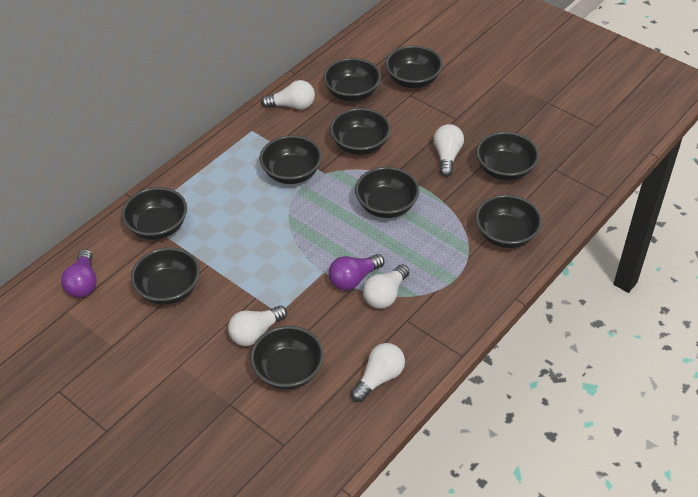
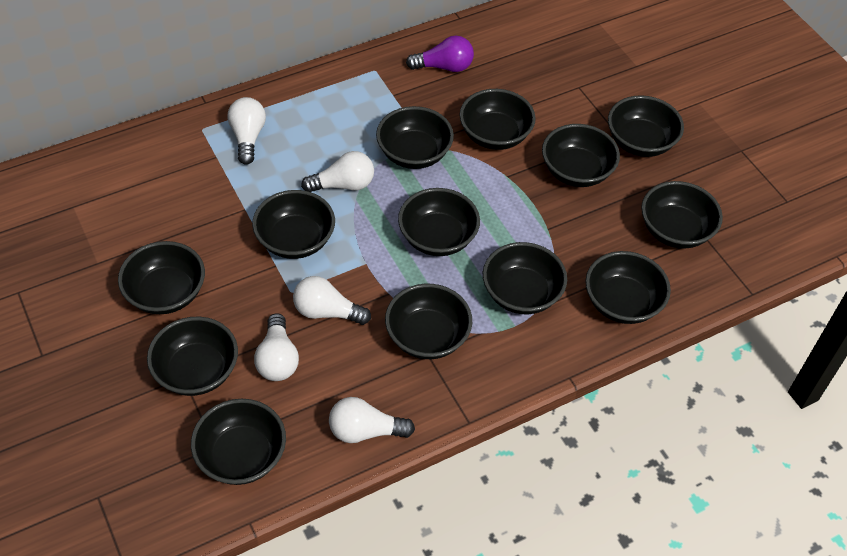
black bowl: [122,187,187,240] [131,247,200,305] [250,326,324,390] [260,135,322,184] [323,58,381,101] [330,108,391,155] [355,167,420,218] [385,45,443,88] [475,195,542,248] [476,132,539,181] = 10 -> [118,241,205,314] [147,317,238,396] [191,399,286,485] [252,190,335,259] [376,106,454,169] [385,284,472,359] [398,188,480,256] [459,89,536,150] [483,242,567,314] [542,124,620,187] [585,251,671,324] [608,95,684,157] [641,181,723,249] = 13
purple light bulb: [61,249,97,298] [329,254,384,290] = 2 -> [406,36,474,72] = 1

